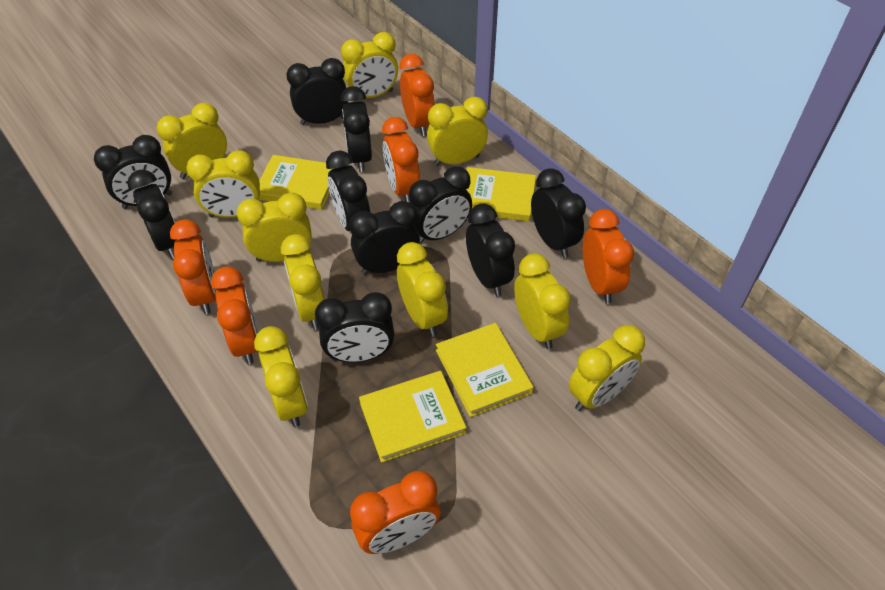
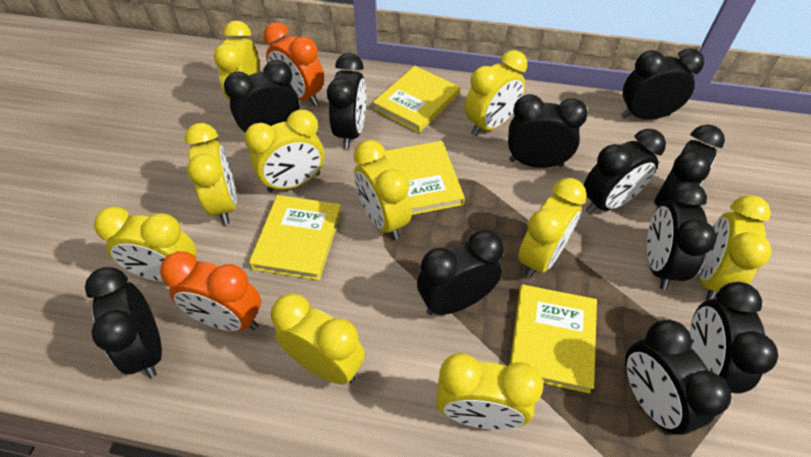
black clock: [94,135,172,209] [127,169,177,259] [286,58,348,125] [315,292,394,362] [326,150,370,231] [341,86,372,172] [349,201,420,274] [409,166,472,244] [466,204,515,296] [531,168,586,258] = 10 -> [85,267,162,378] [224,60,299,133] [327,53,366,149] [417,230,504,315] [508,94,588,168] [584,129,666,214] [621,48,704,120] [625,320,732,436] [647,182,717,290] [654,124,725,207] [689,282,778,394] = 11
orange clock: [170,219,216,314] [211,266,258,364] [350,471,440,554] [382,117,420,203] [400,54,435,136] [583,209,634,304] = 6 -> [160,251,261,332] [264,22,324,106] = 2

